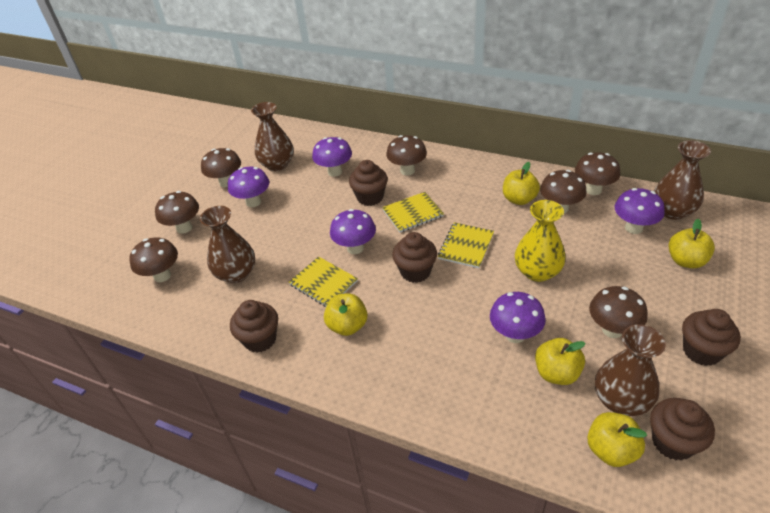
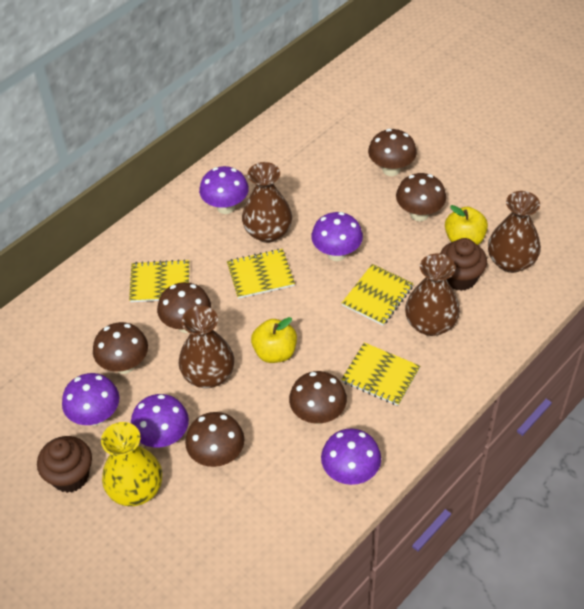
brown cupcake: [230,300,278,352] [349,160,388,206] [392,232,437,283] [650,398,715,461] [682,309,741,366] = 5 -> [37,436,92,493] [440,238,487,291] = 2
brown mushroom: [129,237,178,282] [155,191,199,234] [201,148,241,187] [386,135,427,175] [540,170,587,213] [575,152,620,195] [589,286,648,338] = 7 -> [93,322,148,374] [157,282,211,333] [185,412,244,467] [289,371,347,424] [368,129,417,176] [396,173,446,221] = 6
yellow apple: [324,293,367,336] [503,162,540,205] [535,338,585,385] [587,412,647,467] [668,219,715,269] = 5 -> [251,317,297,363] [445,205,488,245] = 2
yellow notebook: [289,256,358,307] [382,192,444,232] [438,222,494,268] = 3 -> [129,259,189,302] [227,249,295,299] [341,343,420,406] [342,264,414,325] = 4

